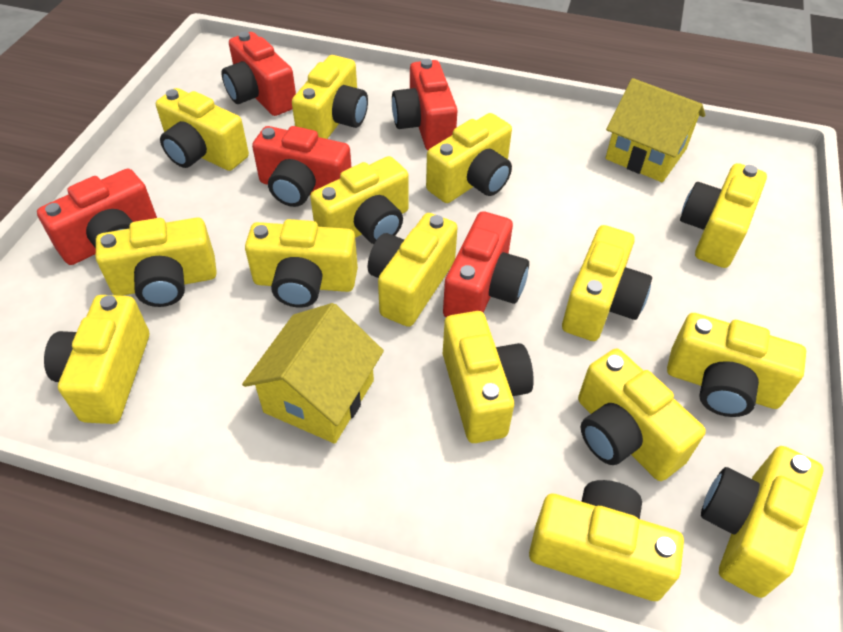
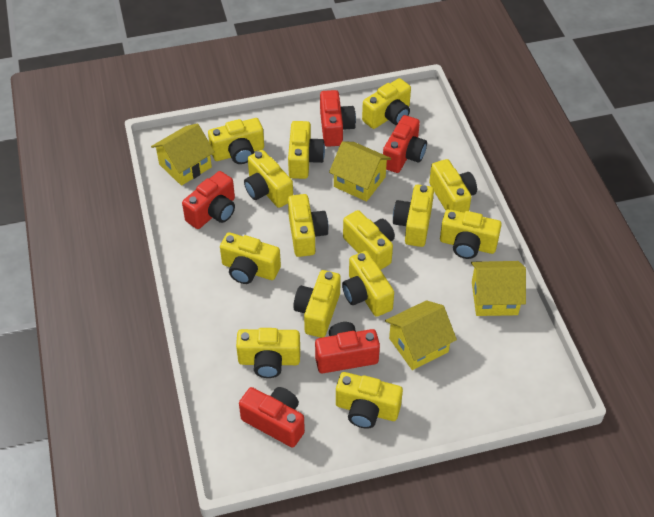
yellow camera: [44,295,149,424] [96,218,217,307] [156,88,249,171] [245,219,358,308] [292,55,368,139] [310,156,409,244] [368,213,458,327] [426,113,512,203] [443,311,534,443] [529,480,684,601] [562,225,652,341] [578,348,706,481] [667,313,806,417] [680,163,767,268] [701,446,824,598] = 15 -> [208,118,264,164] [220,232,281,284] [236,328,300,378] [244,150,293,208] [288,121,325,179] [288,194,329,257] [293,270,341,338] [336,372,403,429] [342,251,394,317] [343,210,395,270] [362,78,411,129] [393,184,434,247] [429,159,477,213] [440,209,502,259] = 14
yellow house: [242,303,384,444] [605,78,705,182] = 2 -> [151,123,215,186] [329,141,391,202] [385,300,457,370] [471,261,526,316] = 4

